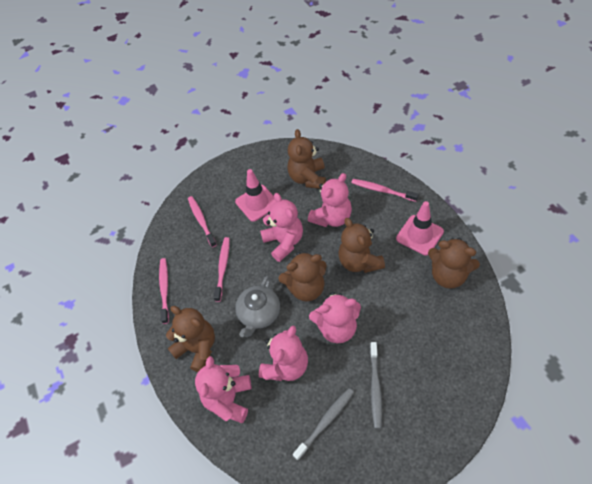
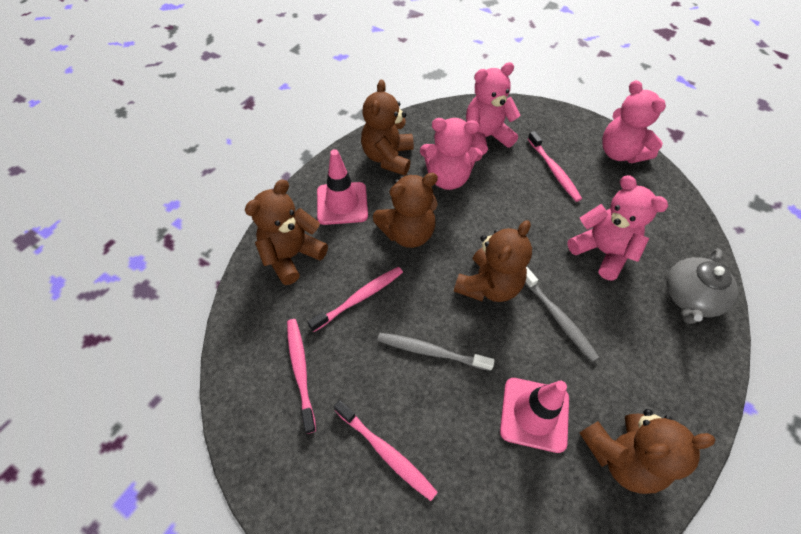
pink teddy bear: [195,356,251,423] [259,326,308,381] [260,193,303,262] [308,173,352,227] [309,292,361,343] = 5 -> [420,118,483,190] [466,62,521,155] [567,175,668,281] [602,80,666,163] = 4

